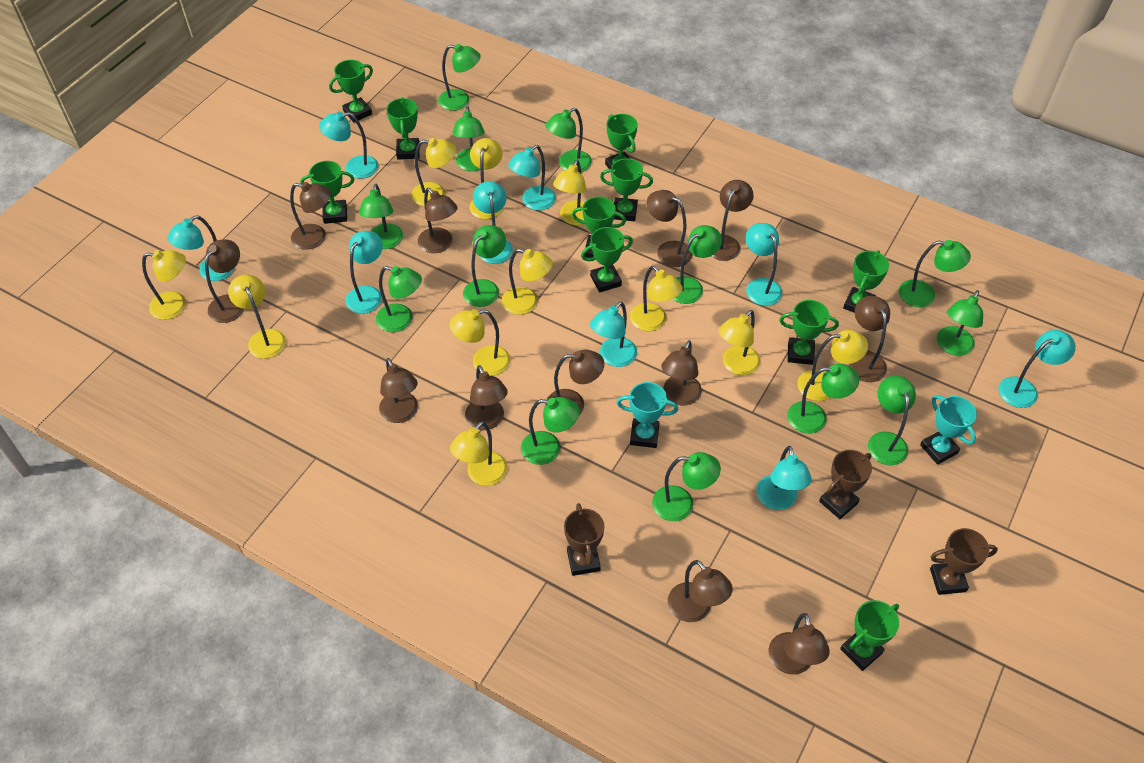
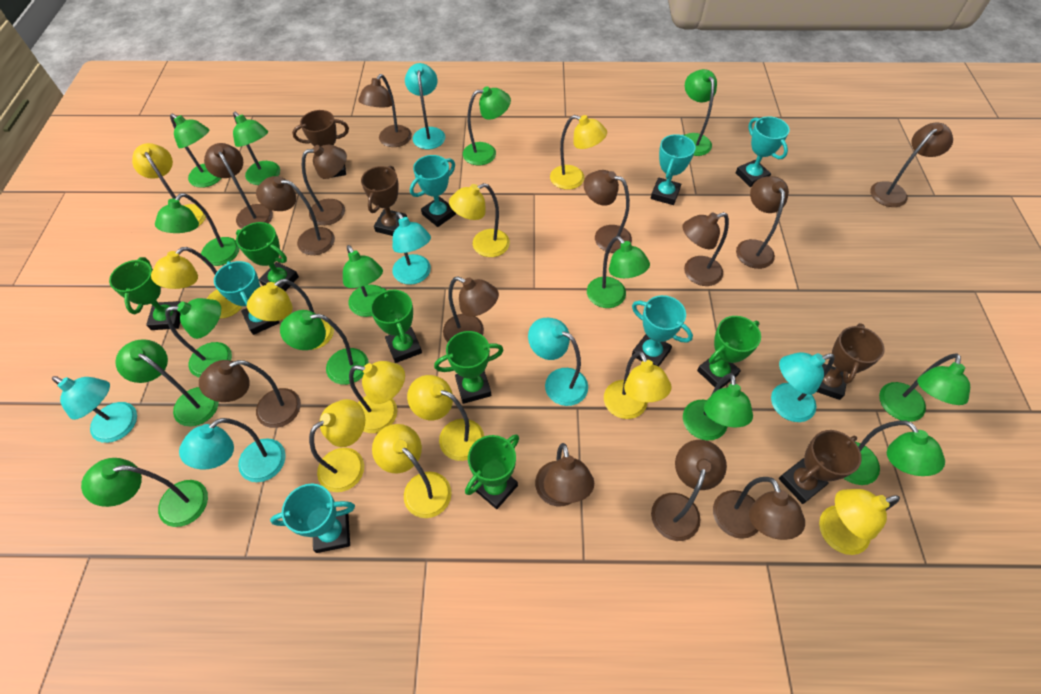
brown lamp: [205,240,244,323] [290,182,331,250] [379,358,418,423] [418,188,458,253] [465,365,508,430] [547,350,604,415] [646,190,692,267] [661,340,702,405] [668,560,733,622] [711,180,754,261] [769,613,830,675] [849,296,890,382] = 12 -> [199,360,301,428] [204,143,273,229] [256,176,335,255] [302,145,347,225] [358,74,412,147] [443,276,499,342] [535,443,594,507] [583,170,632,253] [651,440,727,541] [682,212,729,286] [713,477,805,540] [736,176,789,269] [870,122,953,207] = 13
brown trophy: [564,503,604,576] [819,450,872,519] [930,528,998,595] = 3 -> [292,110,349,178] [361,166,407,236] [779,430,862,504] [817,323,884,400] = 4
green lamp: [359,184,403,249] [376,266,422,332] [438,44,481,111] [452,106,485,171] [463,225,506,307] [521,397,580,465] [545,108,592,172] [652,452,721,521] [673,225,722,304] [787,364,859,434] [868,376,916,465] [899,240,971,307] [937,290,983,356] = 13 -> [81,458,208,527] [115,339,219,427] [155,193,239,266] [165,298,232,378] [170,113,221,188] [233,111,280,185] [280,310,369,385] [343,245,383,317] [463,86,511,166] [587,236,650,308] [683,373,753,441] [684,69,717,156] [843,421,945,485] [879,353,970,422] = 14
green trophy: [301,161,355,224] [329,60,373,122] [386,97,420,160] [572,197,626,258] [581,227,633,293] [600,158,653,221] [605,114,638,169] [779,300,839,365] [840,600,899,671] [843,250,889,313] = 10 -> [109,257,181,330] [236,222,299,291] [370,288,422,363] [434,331,503,404] [465,434,519,509] [697,316,761,389] = 6
turquoise lamp: [167,215,235,281] [319,111,379,179] [346,231,383,314] [473,181,513,264] [508,145,556,211] [590,302,637,367] [746,223,782,306] [756,446,812,510] [999,330,1076,408] = 9 -> [52,376,137,443] [179,418,286,482] [392,212,431,285] [405,63,445,149] [528,318,588,406] [771,352,835,422] = 6
turquoise trophy: [617,382,678,448] [920,395,977,465] = 2 -> [214,261,279,335] [270,484,355,553] [410,155,456,227] [632,295,693,367] [651,134,696,205] [736,116,790,187] = 6

